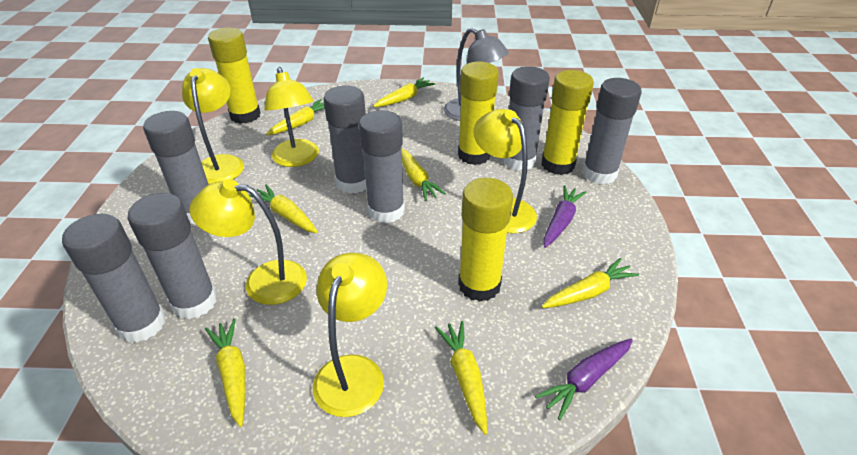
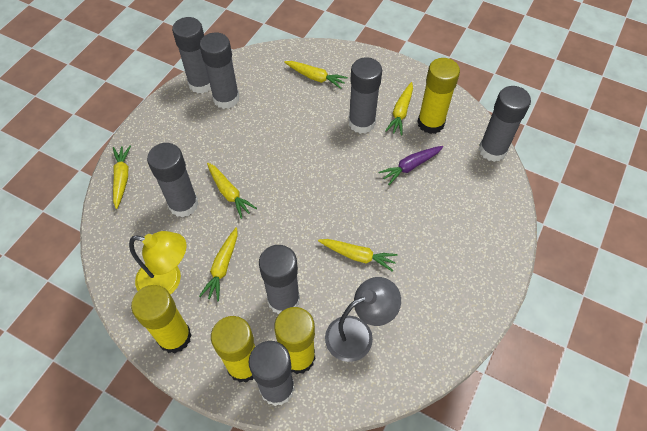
purple carrot: [535,338,633,420] [544,185,587,248] = 2 -> [378,146,443,185] = 1
yellow carrot: [205,319,245,427] [249,184,318,233] [266,99,325,135] [373,77,436,107] [401,148,446,201] [435,321,487,435] [542,258,639,308] = 7 -> [113,146,131,209] [199,227,238,301] [207,163,257,219] [284,61,348,89] [318,239,398,272] [385,82,413,136] = 6
yellow lamp: [182,68,244,184] [189,179,307,305] [264,67,319,167] [313,253,387,417] [473,109,537,234] = 5 -> [129,231,186,295] = 1

